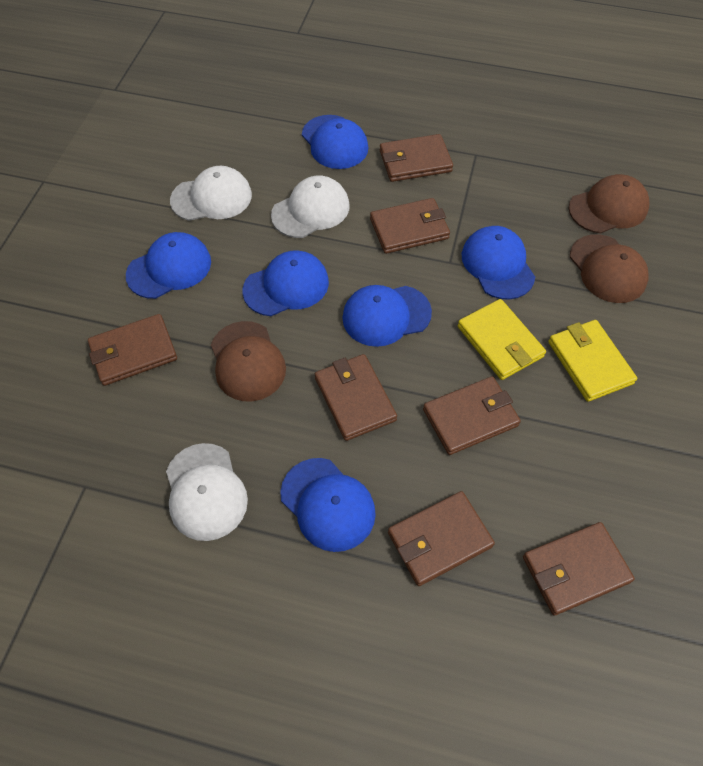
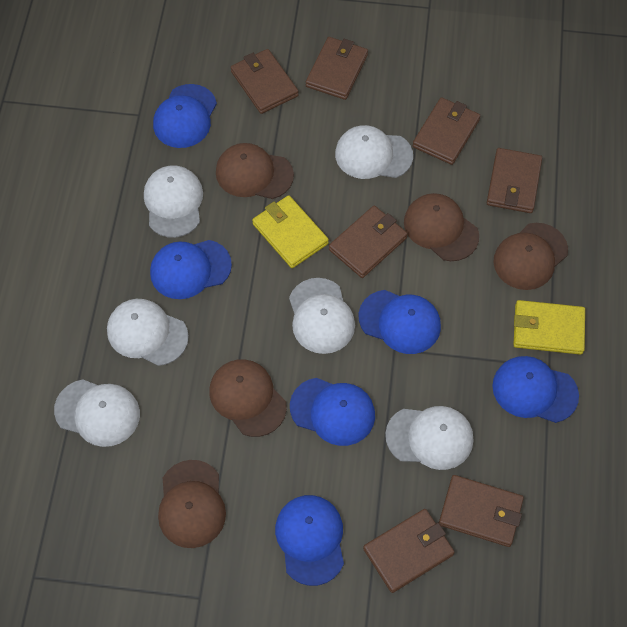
brown cap: [211,321,286,402] [569,174,649,233] [570,234,649,303] = 3 -> [158,460,226,548] [209,359,287,437] [216,143,294,199] [404,193,479,261] [493,223,568,290] = 5
white cap: [166,443,248,541] [170,166,252,221] [271,175,350,238] = 3 -> [54,379,140,447] [107,299,189,366] [144,165,203,238] [289,278,355,354] [335,125,413,179] [385,406,473,470] = 6

